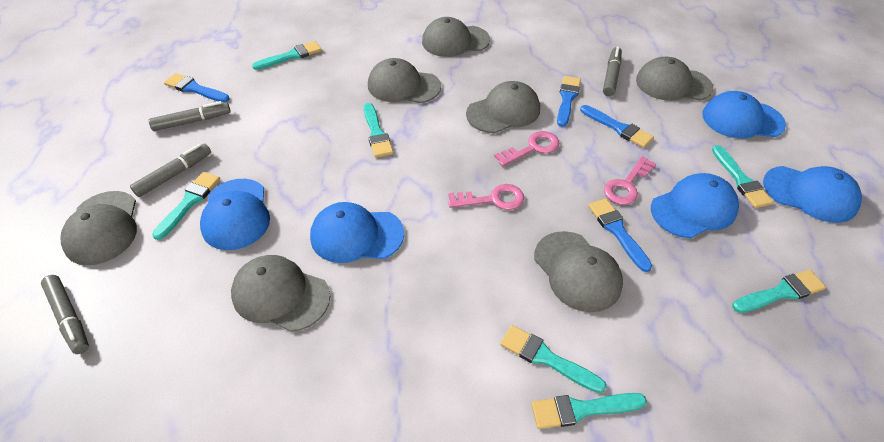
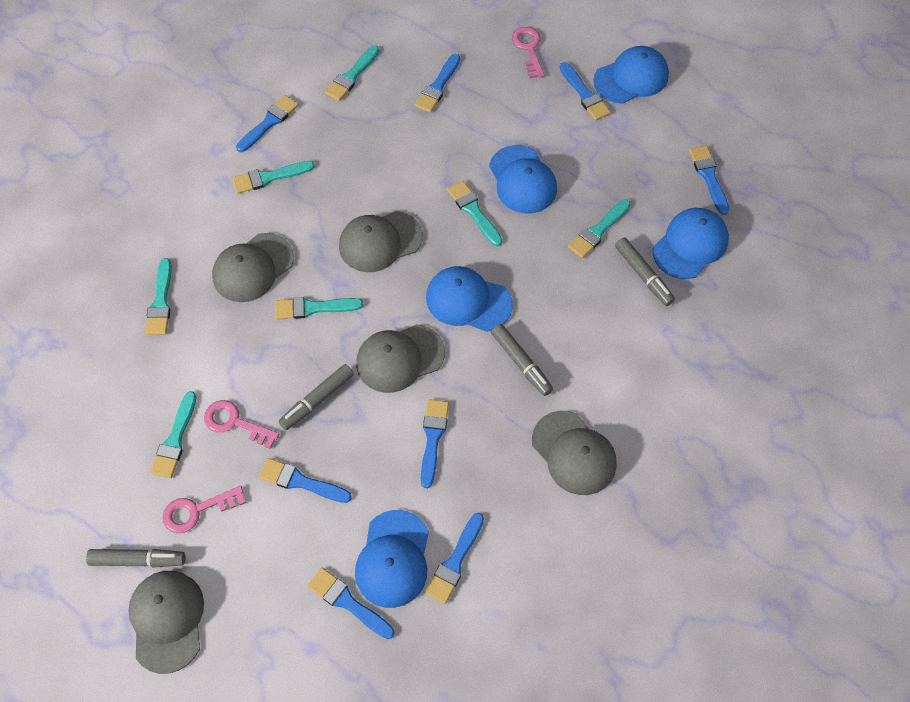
blue brush: [164,73,230,103] [557,76,581,127] [580,105,654,148] [588,198,652,272] = 4 -> [236,95,299,152] [259,458,352,503] [308,568,394,639] [415,54,460,113] [421,399,449,488] [425,513,484,604] [559,62,611,121] [689,145,729,215] = 8
grey cap: [61,191,137,265] [231,255,330,332] [368,58,441,103] [422,17,490,57] [466,81,540,133] [534,231,623,312] [636,57,713,101] = 7 -> [128,571,204,674] [212,233,294,302] [339,211,423,272] [356,324,445,393] [532,411,617,495] = 5

